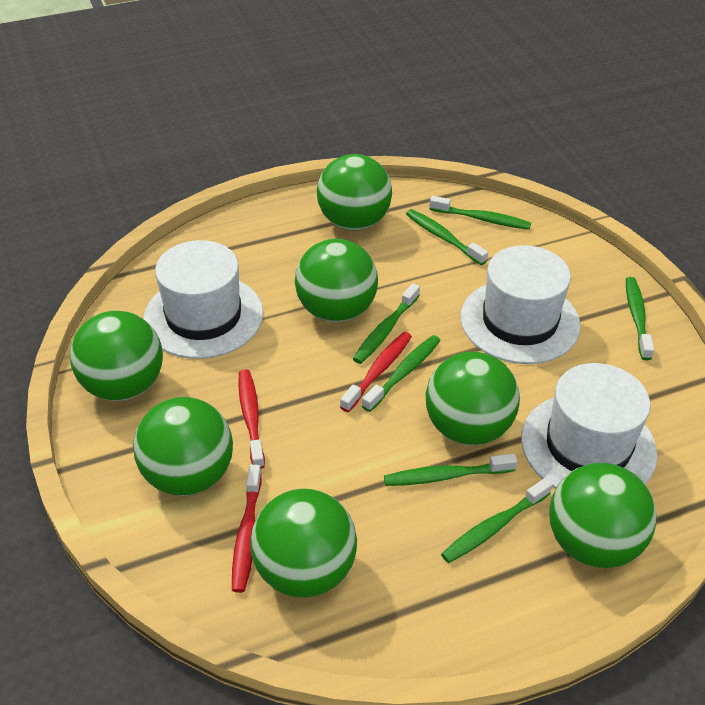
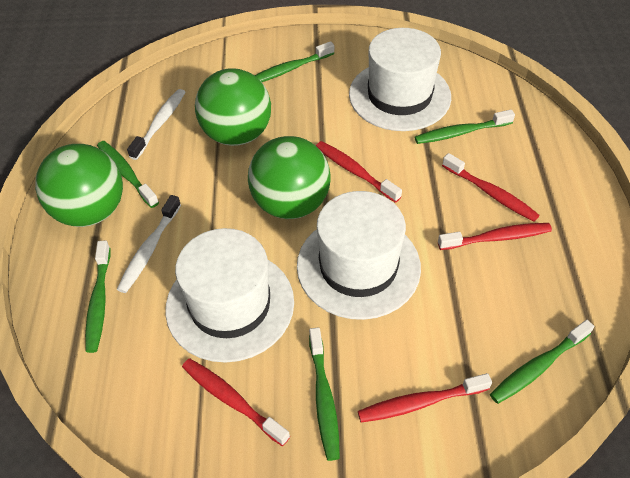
green ball: [70,311,163,401] [133,397,233,496] [250,489,357,598] [295,239,378,322] [317,154,392,231] [426,352,520,445] [549,463,657,568] = 7 -> [35,144,123,227] [195,68,271,146] [248,136,330,219] = 3
green toothbrush: [353,283,420,364] [362,335,440,412] [384,454,517,486] [406,209,488,265] [429,196,531,230] [441,478,552,563] [626,277,654,360] = 7 -> [85,240,110,353] [97,141,159,208] [255,41,334,82] [309,327,340,461] [415,110,515,144] [490,320,594,404] = 6
red toothbrush: [232,465,262,593] [238,369,265,469] [340,332,412,412] = 3 -> [182,359,290,446] [316,141,402,203] [358,373,492,423] [438,223,552,250] [442,153,540,222] = 5
white toothbrush: none = 0 -> [117,195,181,293] [127,89,185,160] = 2

